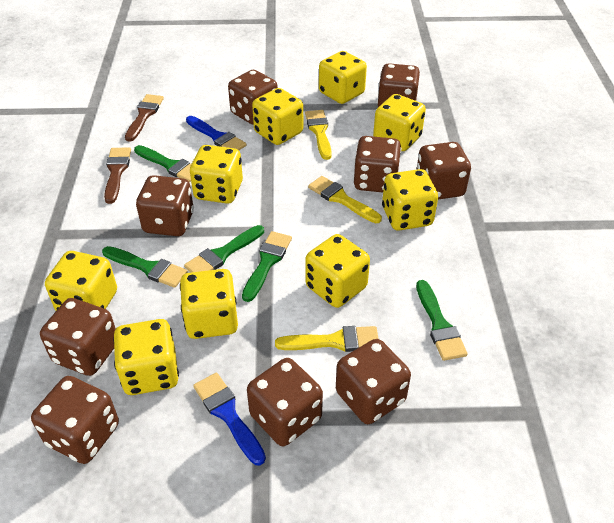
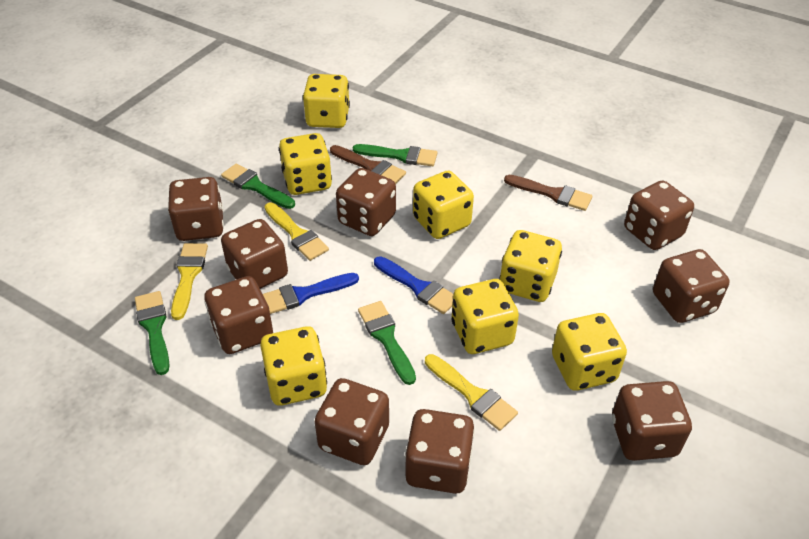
green brush: [102,246,188,288] [134,145,191,182] [184,225,264,272] [242,231,292,302] [416,280,468,361] = 5 -> [135,291,169,375] [221,164,295,209] [353,144,438,166] [358,301,416,385] = 4
yellow dice: [45,251,117,311] [113,319,179,395] [180,269,238,339] [190,145,243,204] [252,88,303,145] [305,234,370,308] [319,51,367,104] [373,94,426,151] [382,169,438,231] = 9 -> [260,326,327,406] [279,133,332,195] [303,74,350,128] [413,171,474,239] [452,279,519,354] [499,230,562,302] [552,313,627,391] = 7

